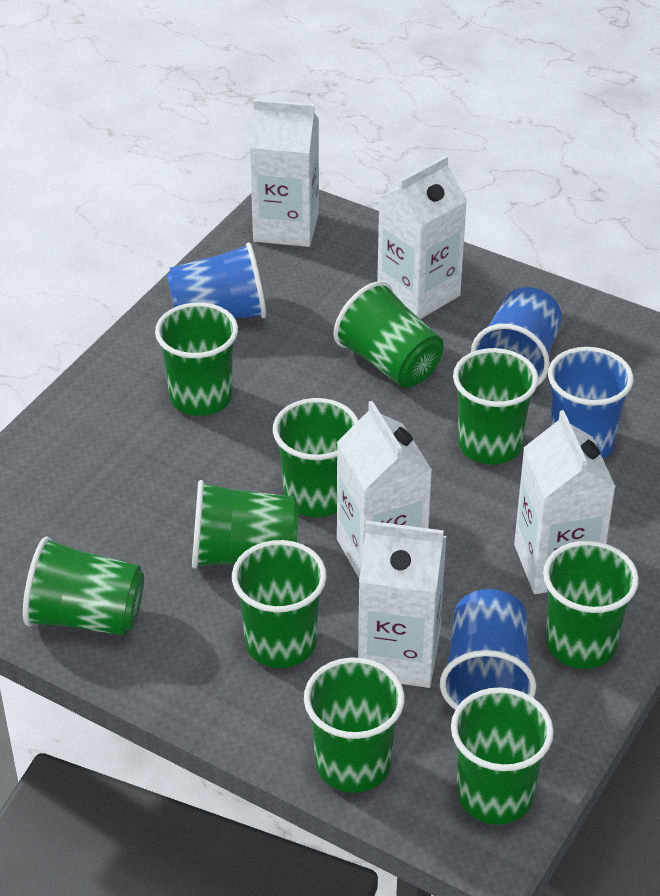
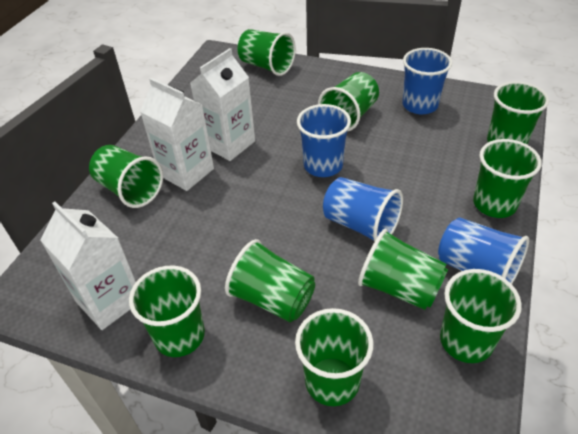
white carton: [250,99,319,247] [337,401,432,578] [358,520,446,688] [377,155,467,319] [514,410,616,594] = 5 -> [40,202,136,330] [140,78,214,191] [190,48,255,161] = 3

